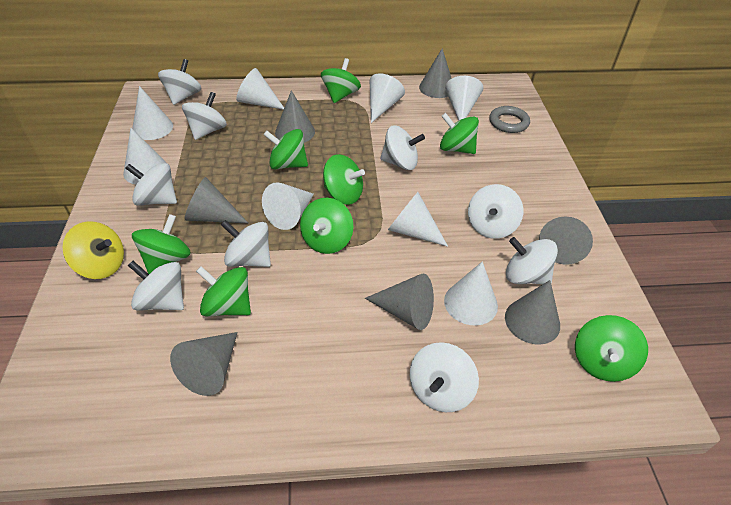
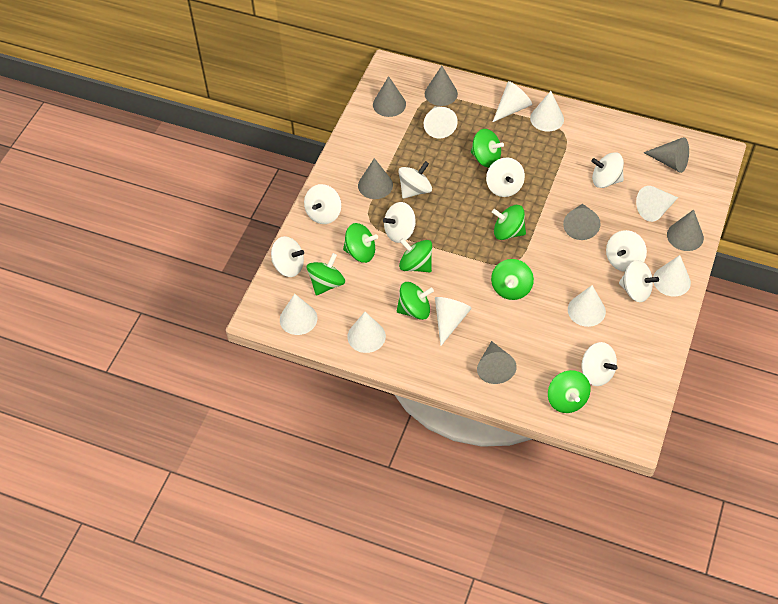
grey ring: [489,106,530,133] = 1 -> none = 0
white cone: [123,128,166,184] [132,86,173,140] [236,68,284,110] [262,182,314,230] [370,73,405,123] [388,192,448,247] [444,262,498,325] [445,76,483,121] = 8 -> [280,294,317,335] [347,312,386,353] [424,106,458,139] [435,297,472,346] [493,81,532,122] [530,91,564,131] [568,285,606,327] [636,186,678,222] [653,255,691,297] = 9
yellow spinning top: [63,221,124,279] = 1 -> none = 0

